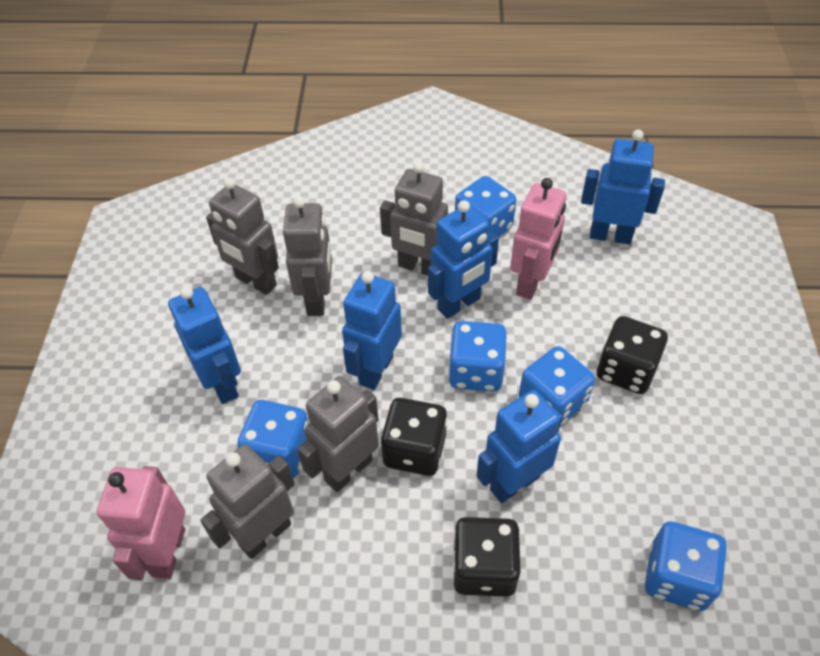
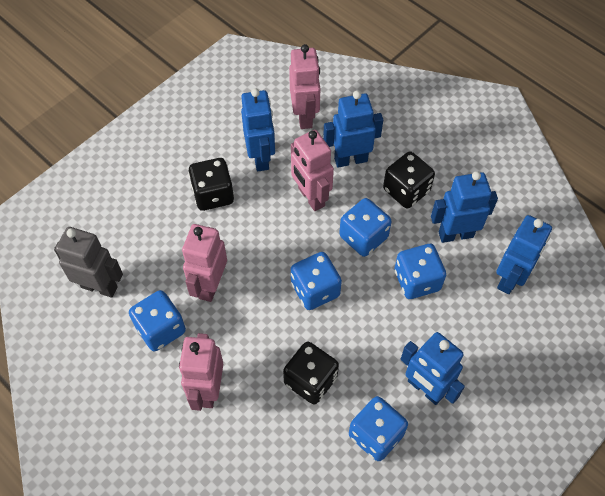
grey robot: [200,444,295,559] [206,178,279,295] [283,196,332,316] [297,376,379,492] [380,162,448,275] = 5 -> [54,227,123,298] = 1
pink robot: [97,466,185,580] [510,178,566,300] = 2 -> [179,333,223,411] [182,224,227,302] [289,44,320,129] [291,130,334,211] = 4

